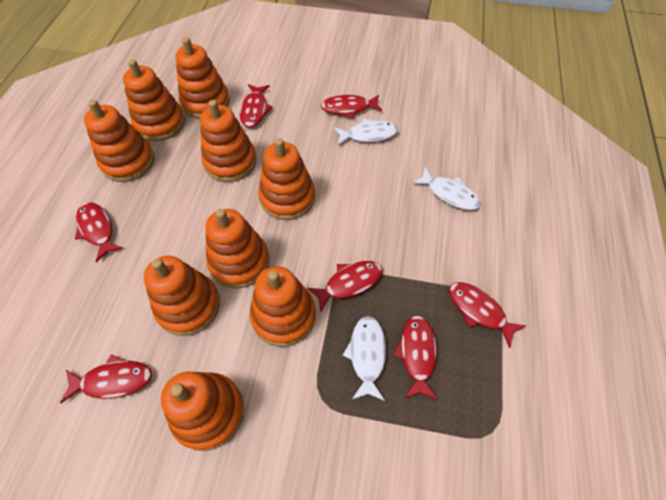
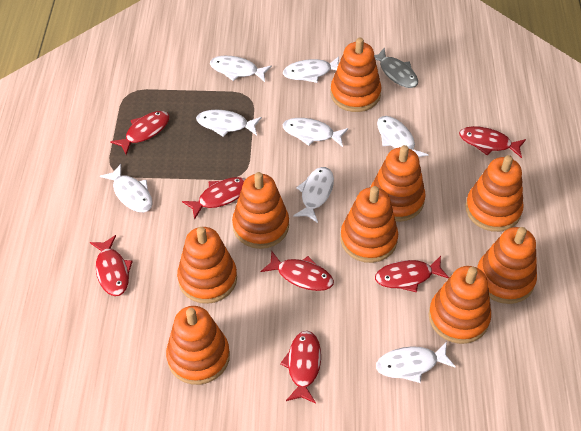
grey fish: none = 0 -> [374,48,418,88] = 1
white fish: [334,118,398,146] [342,316,386,401] [412,167,481,210] = 3 -> [100,164,153,212] [196,110,262,137] [210,56,272,82] [283,56,339,83] [283,118,348,147] [293,167,334,223] [376,341,456,383] [377,116,428,157] = 8

